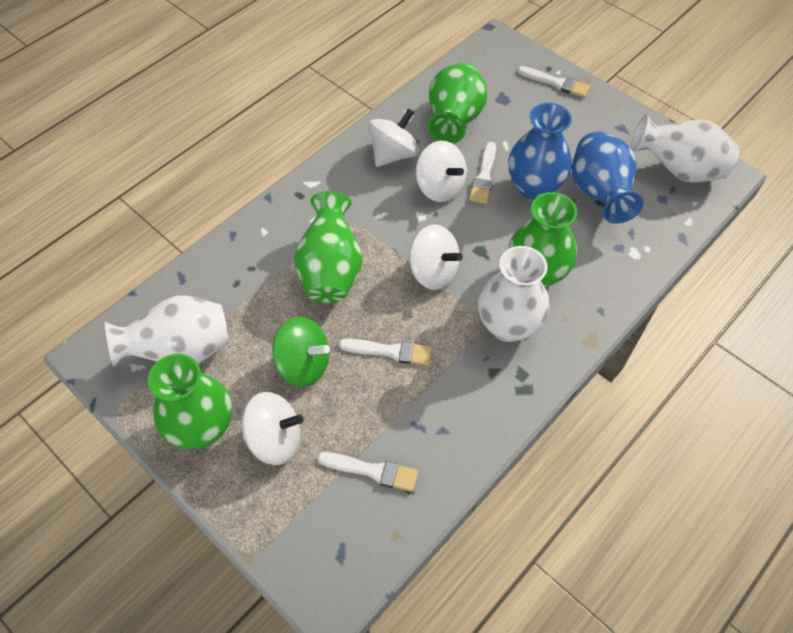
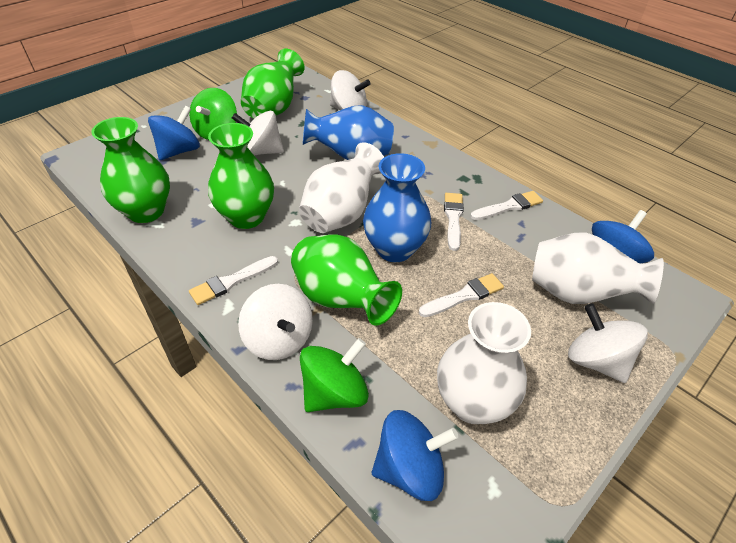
blue spinning top: none = 0 -> [148,106,200,160] [372,410,459,501] [592,210,654,263] = 3
green spinning top: [272,317,330,387] = 1 -> [189,88,237,140] [300,338,369,412] = 2

